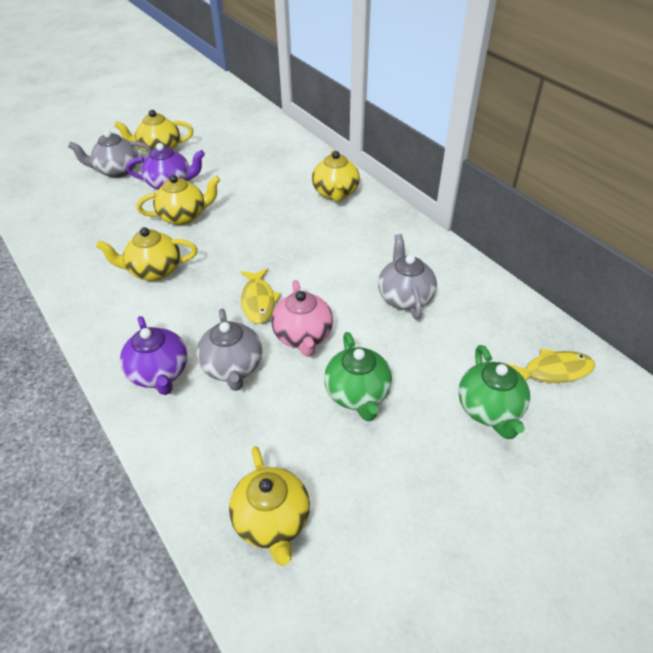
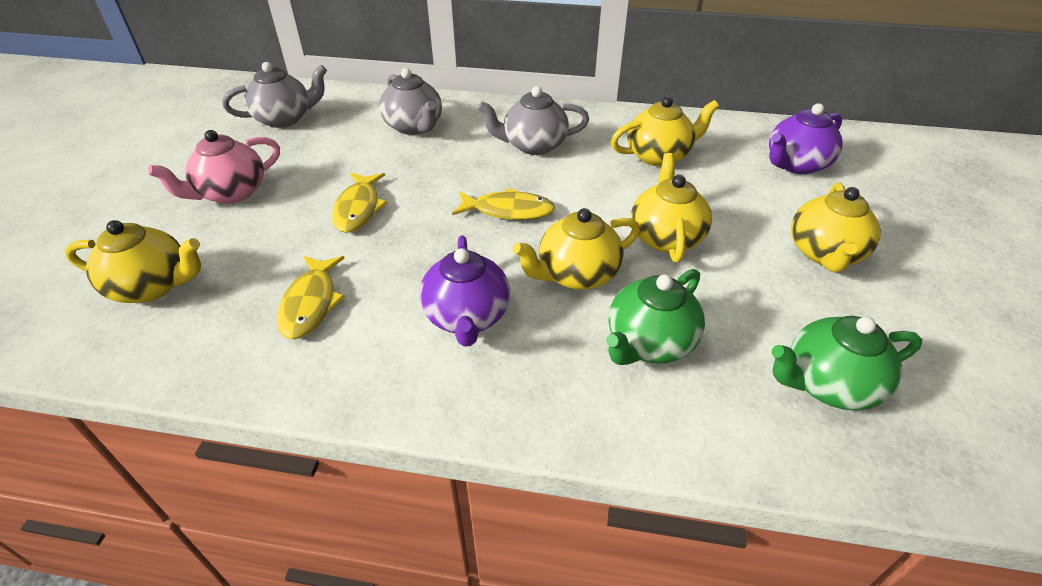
yellow fish: [240,268,281,324] [504,348,595,383] = 2 -> [277,256,345,340] [332,173,388,233] [452,188,555,220] = 3

